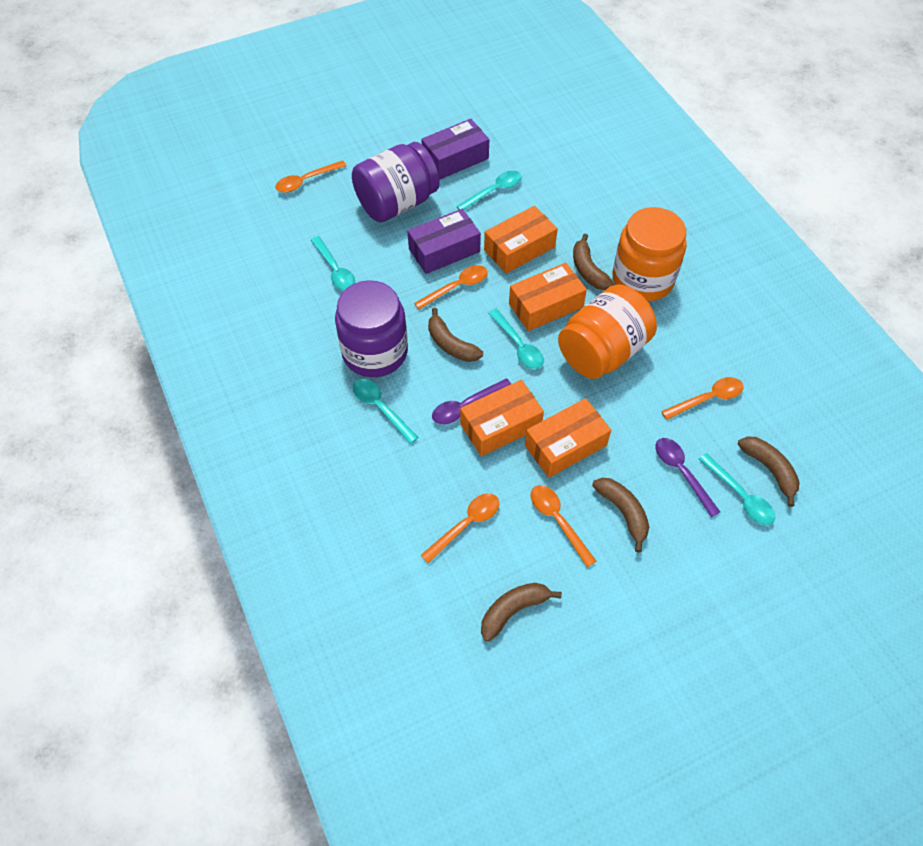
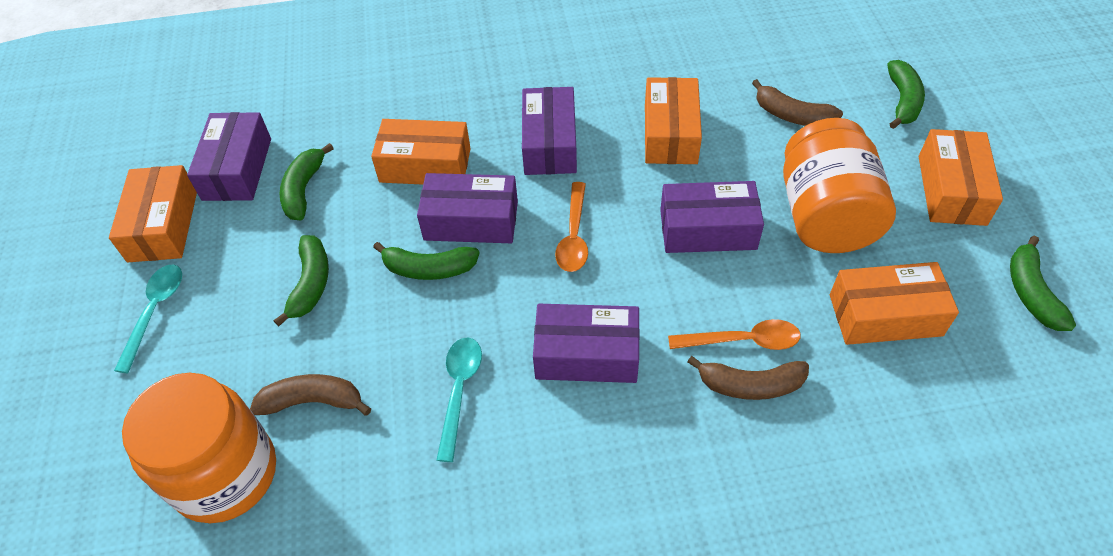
brown banana: [428,308,483,362] [481,583,562,642] [573,234,614,290] [592,478,649,553] [738,436,800,507] = 5 -> [250,374,371,416] [687,356,809,400] [752,79,843,126] = 3
green banana: none = 0 -> [274,235,329,326] [280,143,334,220] [373,242,480,280] [887,60,925,129] [1010,236,1076,331] = 5
orange box: [460,380,544,456] [484,206,558,273] [509,263,587,331] [525,398,611,478] = 4 -> [109,165,197,262] [371,119,471,185] [645,77,702,164] [830,262,959,345] [919,129,1003,226] = 5
orange spoon: [275,160,346,193] [414,265,488,310] [421,493,500,564] [531,485,597,567] [661,377,744,420] = 5 -> [555,182,588,272] [668,319,801,350] = 2
purple box: [407,209,481,274] [421,119,489,179] = 2 -> [187,112,271,201] [417,173,518,243] [522,87,577,175] [533,304,640,383] [660,181,764,253] = 5
purple jar: [335,280,408,377] [352,142,440,222] = 2 -> none = 0
purple spoon: [432,378,511,424] [655,438,720,517] = 2 -> none = 0
turquoise spoon: [311,236,355,290] [353,379,419,444] [456,171,522,210] [488,309,544,369] [699,453,775,525] = 5 -> [114,265,182,373] [436,337,482,462] = 2

